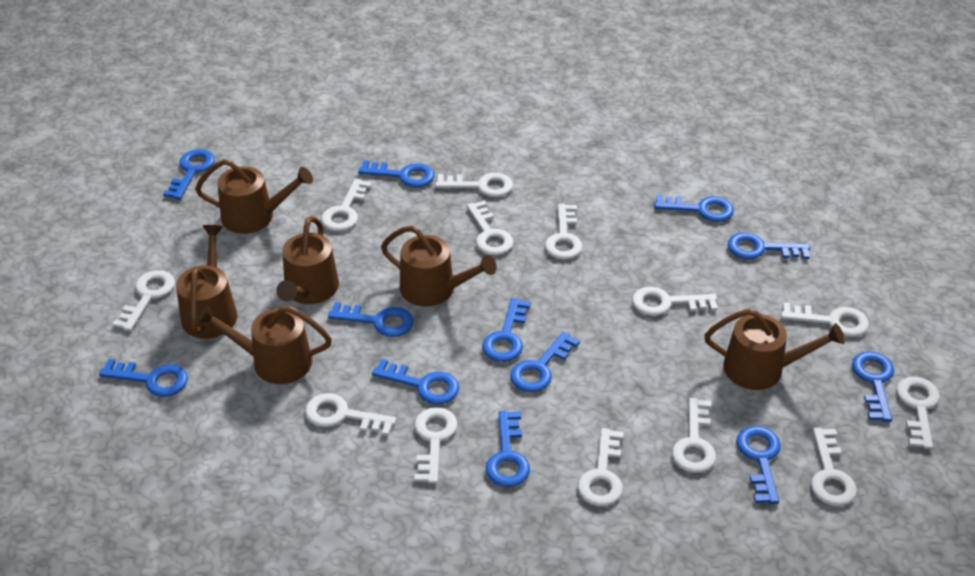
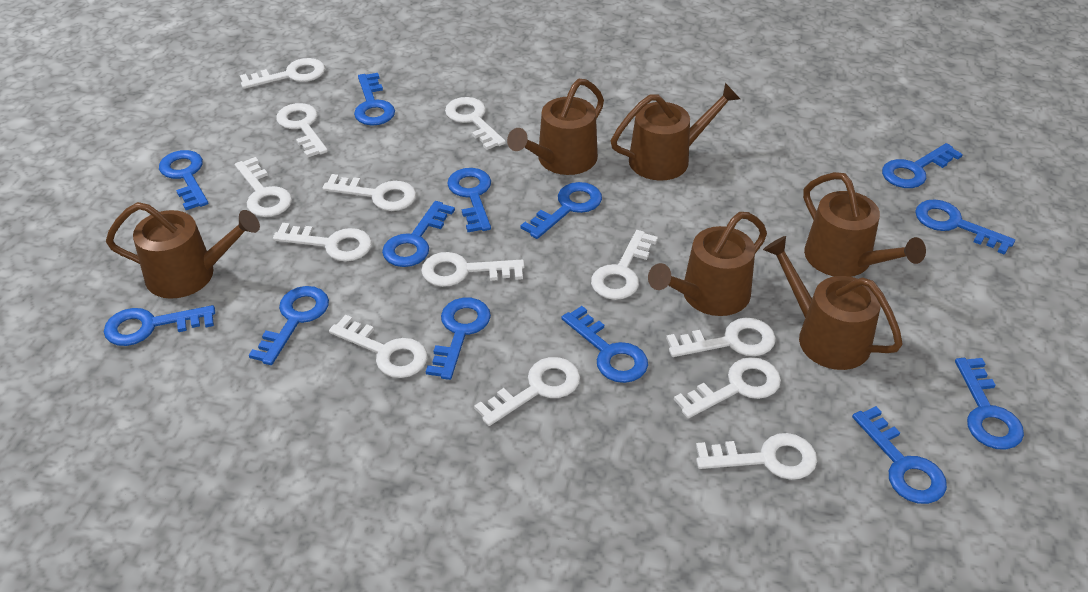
blue key: [99,359,188,397] [163,149,215,200] [328,302,413,337] [358,160,434,187] [372,359,459,404] [482,298,531,362] [486,411,530,487] [510,332,580,392] [654,195,734,222] [728,233,810,259] [736,426,781,504] [852,351,894,422] = 12 -> [104,305,215,346] [159,150,208,210] [249,286,329,365] [354,73,395,125] [382,201,455,267] [426,298,491,380] [447,168,491,232] [521,182,602,239] [562,306,648,383] [852,406,947,504] [882,143,963,188] [915,199,1015,255] [955,358,1024,450] = 13

